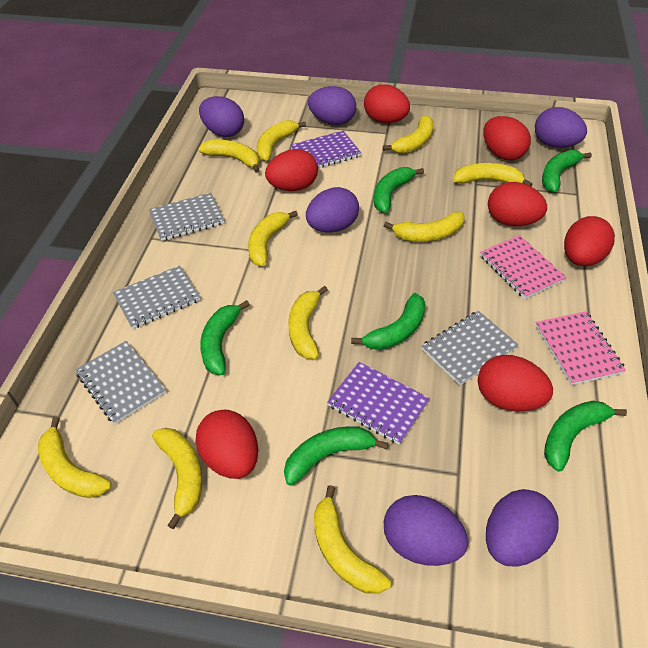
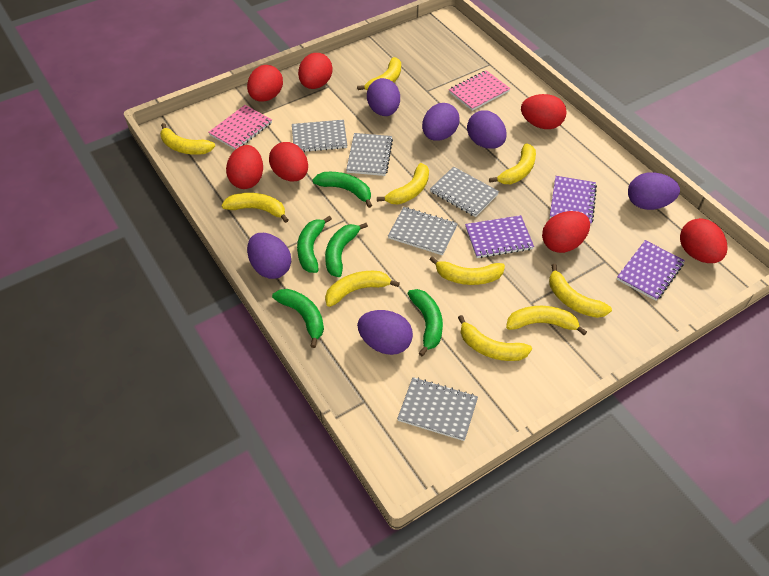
green banana: [200,300,250,375] [284,426,388,486] [351,293,426,350] [374,167,424,213] [542,150,592,192] [544,401,627,472] = 6 -> [272,289,324,348] [297,216,332,273] [312,172,372,208] [325,223,368,277] [407,289,443,356] = 5
grey notebook: [75,341,166,424] [113,265,200,329] [149,192,224,241] [422,311,518,385] = 4 -> [292,120,347,152] [346,133,393,176] [388,207,458,255] [397,377,478,441] [430,167,499,217] = 5
purple notebook: [290,131,361,168] [327,362,430,445] = 2 -> [465,215,534,258] [550,176,597,225] [617,240,685,301] = 3

